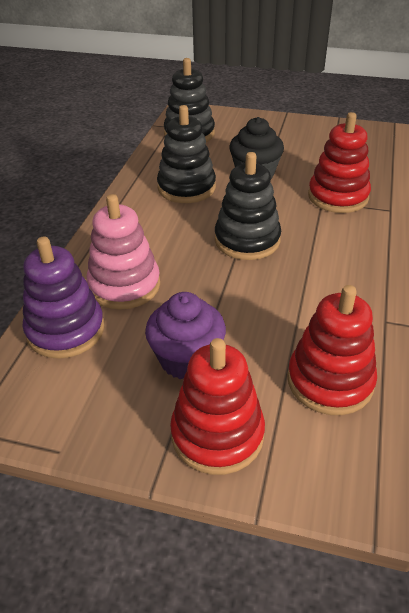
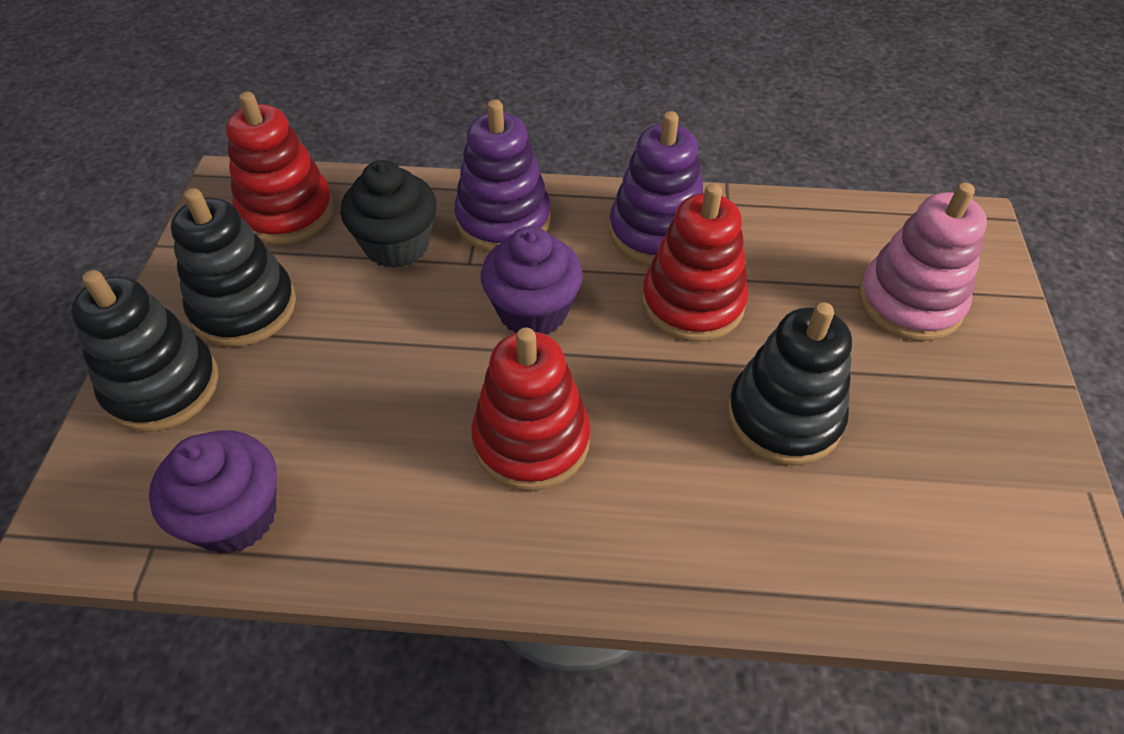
purple cupcake: [145,292,226,379] = 1 -> [149,430,277,554] [481,226,583,334] = 2
purple stacking toy: [23,236,104,359] = 1 -> [454,99,551,252] [609,111,703,265] = 2

